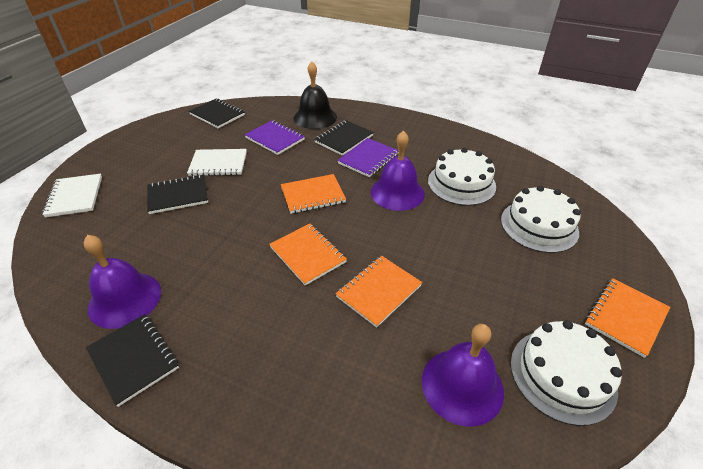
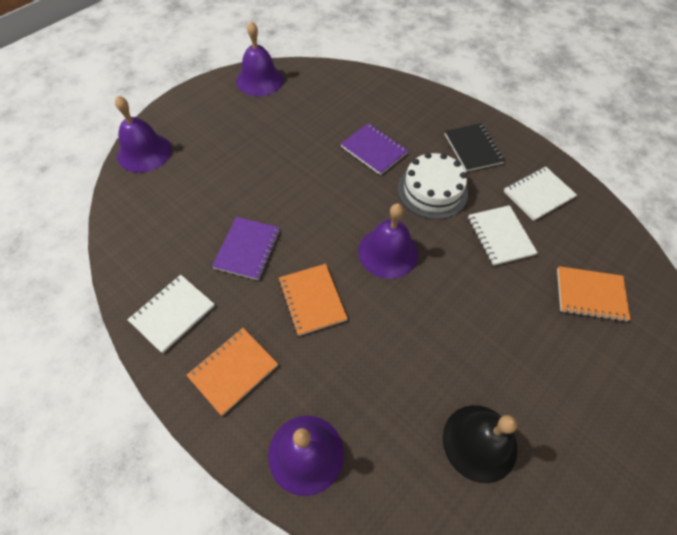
black notebook: [86,314,179,407] [147,174,208,214] [189,98,245,128] [314,120,374,156] = 4 -> [445,123,505,172] = 1
orange notebook: [269,224,347,286] [281,174,346,214] [335,256,422,328] [585,278,670,358] = 4 -> [186,328,278,416] [278,264,348,336] [557,266,630,322] = 3
purple bell: [84,235,161,329] [371,131,425,211] [422,324,504,427] = 3 -> [115,96,172,173] [236,21,284,96] [268,416,344,496] [358,203,418,279] = 4
white cake: [428,148,496,206] [501,186,581,253] [511,320,622,426] = 3 -> [398,152,468,219] = 1
white notebook: [42,174,102,218] [187,149,247,176] = 2 -> [127,275,215,353] [468,205,538,266] [504,166,577,221] = 3

